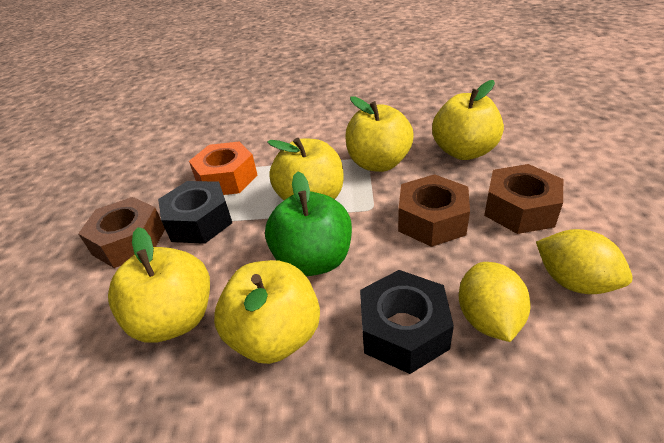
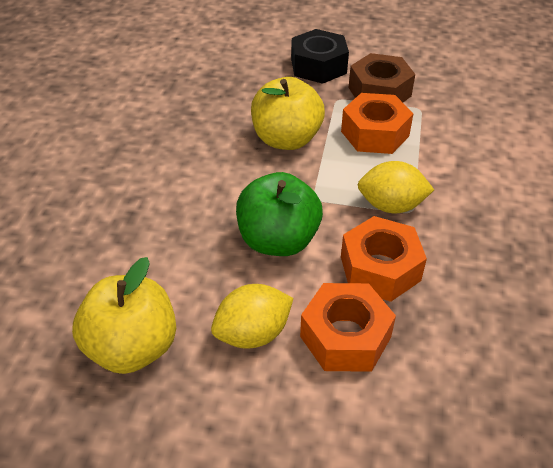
black nut: [158,181,232,244] [360,270,454,374] = 2 -> [291,29,349,84] = 1
brown nut: [78,197,165,268] [398,174,470,247] [484,164,563,234] = 3 -> [349,53,415,102] = 1
orange nut: [189,141,257,195] = 1 -> [300,283,396,372] [341,93,413,154] [341,216,427,302] = 3
yellow apple: [108,227,210,343] [214,260,320,364] [267,138,344,200] [345,96,413,172] [432,80,504,160] = 5 -> [72,257,176,374] [251,77,325,150] = 2

